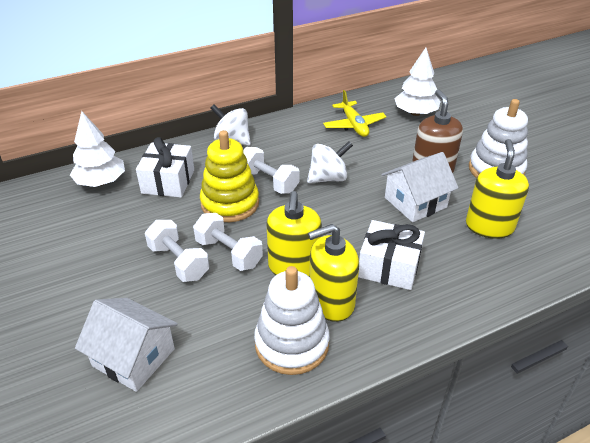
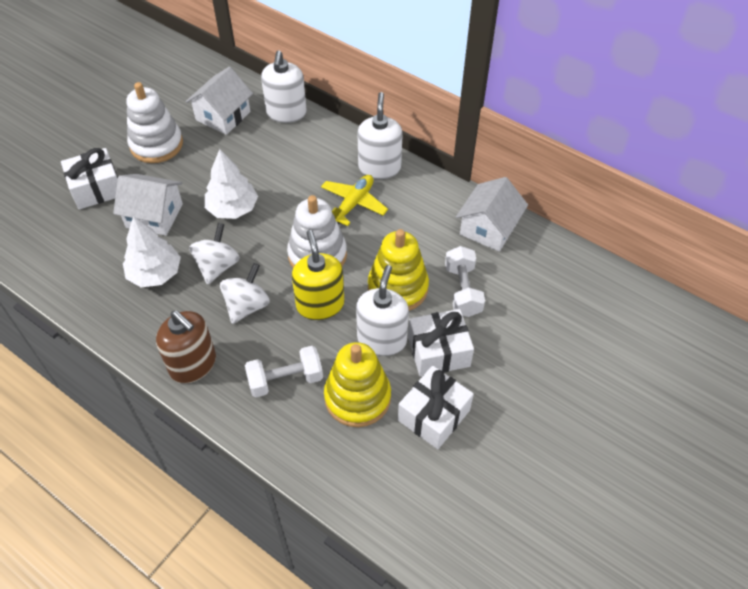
white dumbbell: [145,220,209,282] [193,213,263,271] [243,147,299,194] = 3 -> [245,346,323,397] [445,246,485,317] = 2
white gift: [136,137,194,198] [358,220,425,290] = 2 -> [61,148,118,210] [398,366,474,449] [408,309,474,377] = 3
white house: [75,298,178,392] [381,152,459,222] = 2 -> [113,174,183,236] [186,67,253,135] [456,177,528,252] = 3
white soap dispenser: none = 0 -> [261,50,307,123] [356,265,409,356] [357,92,403,179] = 3
yellow soap dispenser: [266,191,322,276] [308,224,359,322] [466,139,529,239] = 3 -> [292,230,344,320] = 1
yellow stacking toy: [200,130,259,222] = 1 -> [324,342,391,427] [368,229,429,311] = 2

